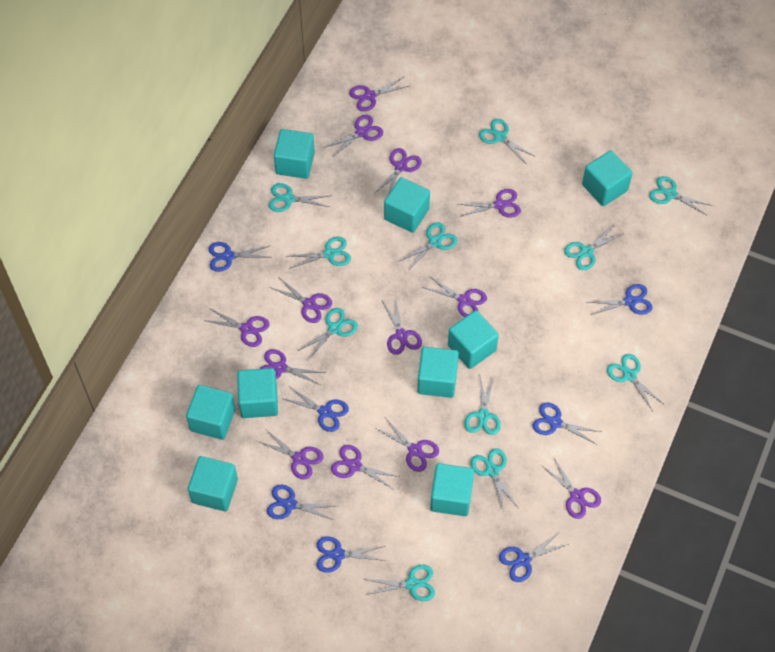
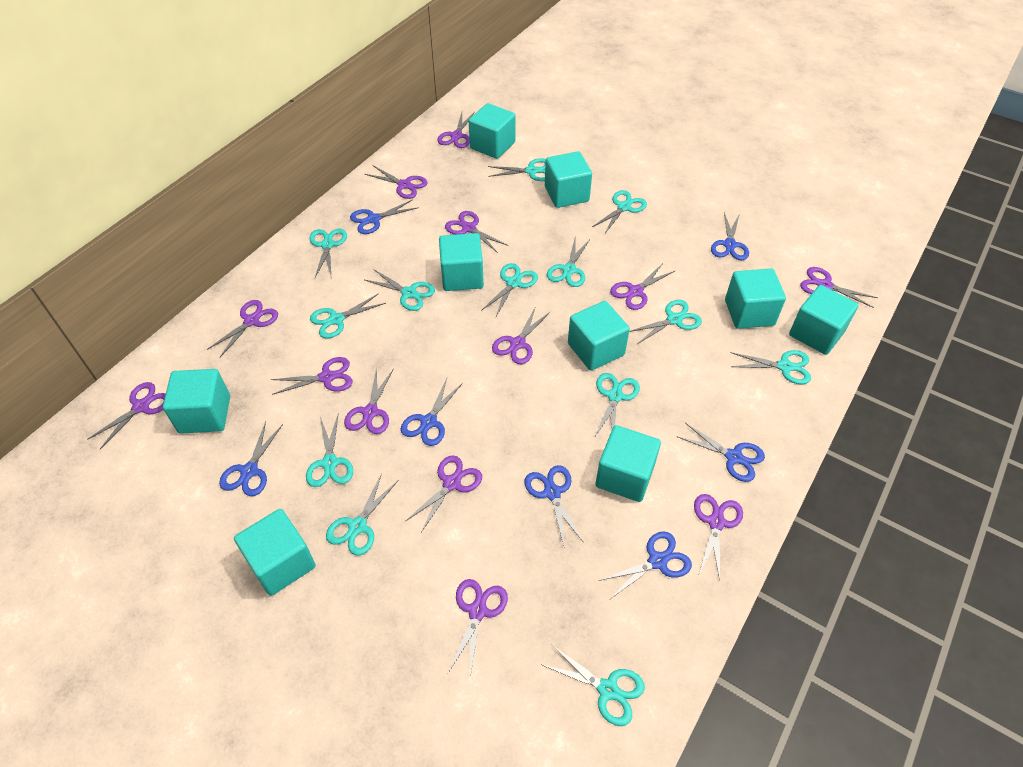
turquoise scissors: [269,183,332,212] [287,237,351,269] [298,308,358,361] [364,565,435,601] [398,222,457,271] [464,375,501,435] [471,448,518,513] [479,119,536,163] [564,225,623,270] [607,354,665,411] [649,176,713,216] = 11 -> [306,413,353,487] [309,229,347,277] [310,293,386,339] [326,473,398,555] [365,269,435,311] [481,263,538,316] [488,158,546,181] [540,644,645,726] [547,239,590,287] [592,190,647,233] [594,373,640,438] [629,300,702,344] [731,350,811,385] = 13

